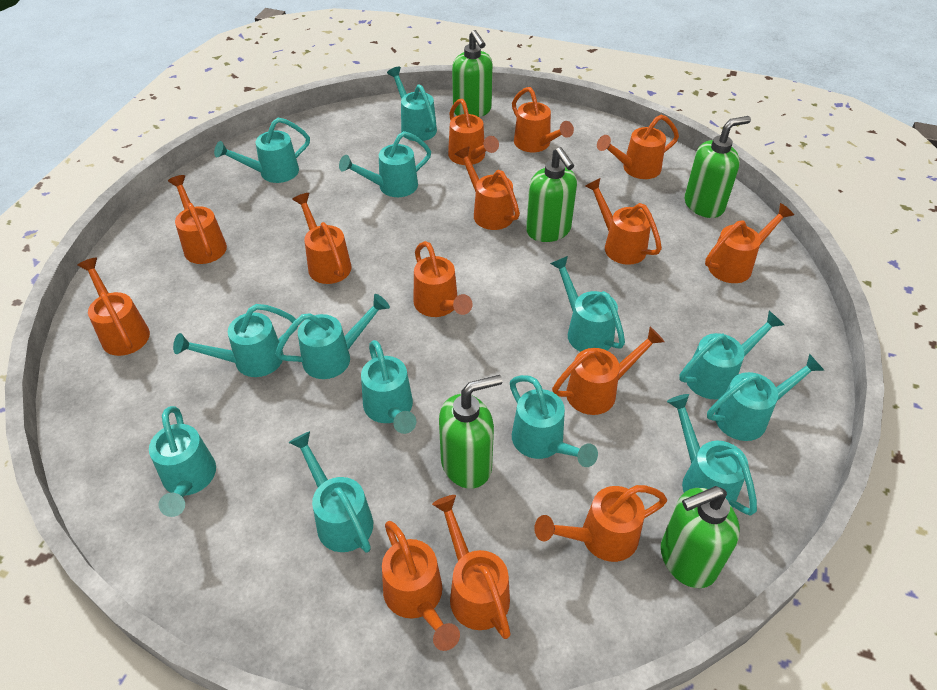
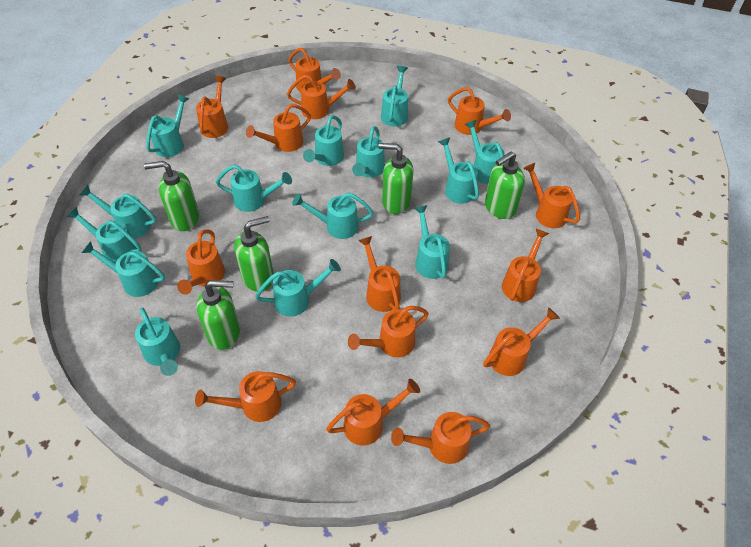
turquoise watering can: [149,406,216,517] [173,304,298,377] [214,117,310,183] [275,294,390,379] [288,431,373,553] [339,131,431,197] [361,340,416,434] [387,66,437,141] [510,375,598,467] [550,256,625,352] [667,394,757,516] [679,311,784,399] [707,354,825,441] = 13 -> [67,207,141,263] [80,185,157,238] [82,241,165,297] [135,307,180,376] [146,94,189,157] [216,165,292,212] [255,259,341,316] [292,193,374,239] [303,115,344,166] [352,126,385,178] [381,66,408,126] [414,205,450,279] [438,138,479,204] [465,120,505,184] = 14

